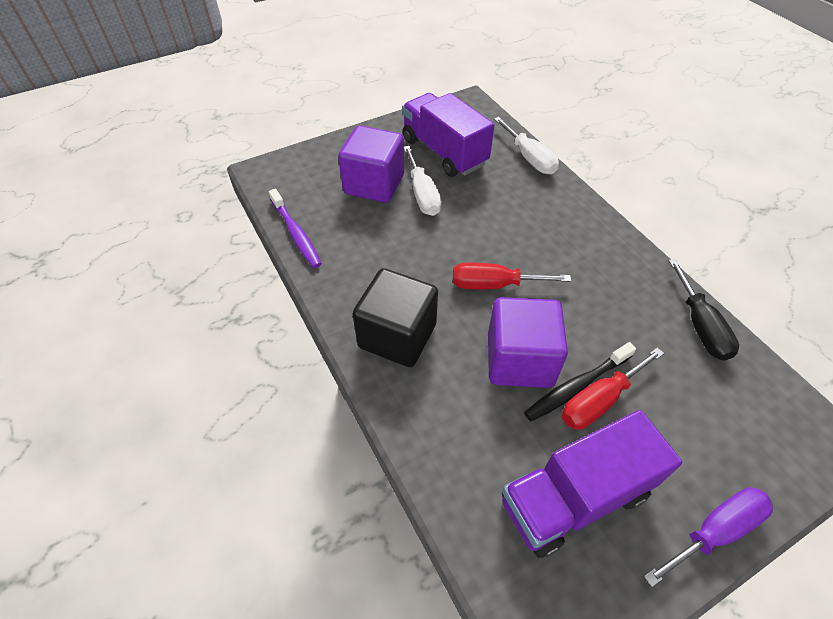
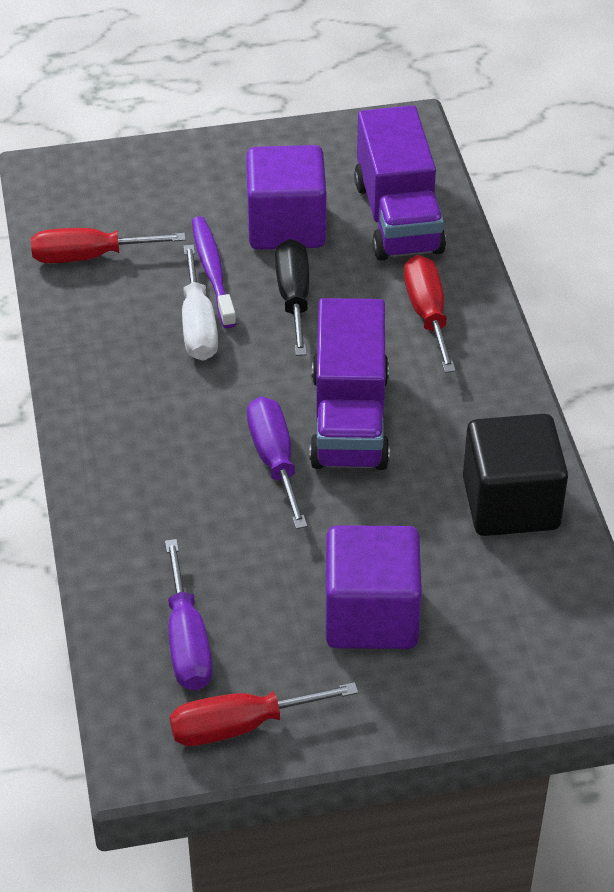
black toothbrush: [524,342,636,422] = 1 -> none = 0
purple screwdriver: [644,487,773,587] = 1 -> [165,539,213,691] [247,397,308,529] = 2
red screwdriver: [453,262,571,290] [562,347,664,430] = 2 -> [31,228,186,263] [170,682,358,746] [404,255,456,373] = 3
white screwdriver: [404,146,442,216] [494,117,559,174] = 2 -> [182,244,218,361] = 1

